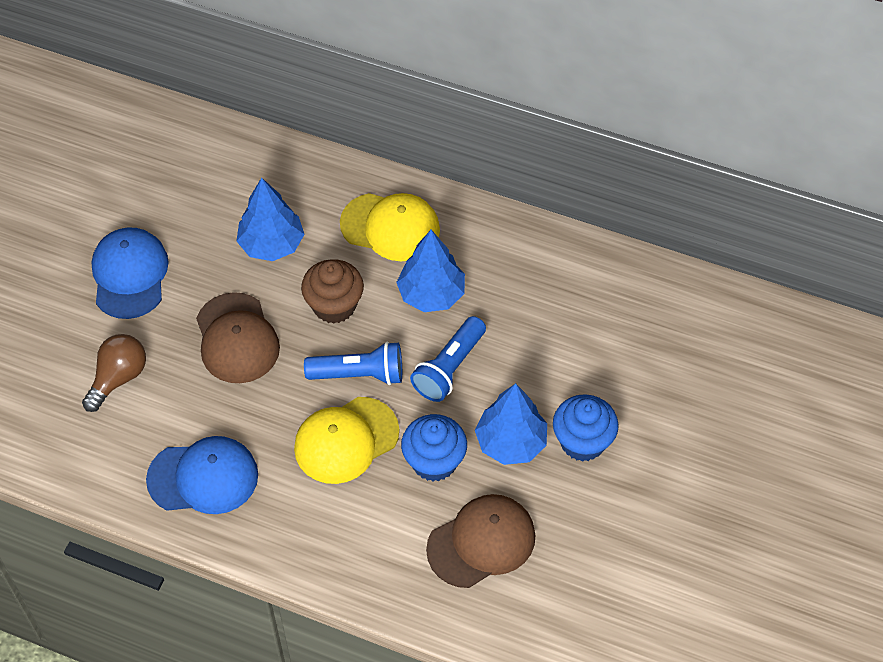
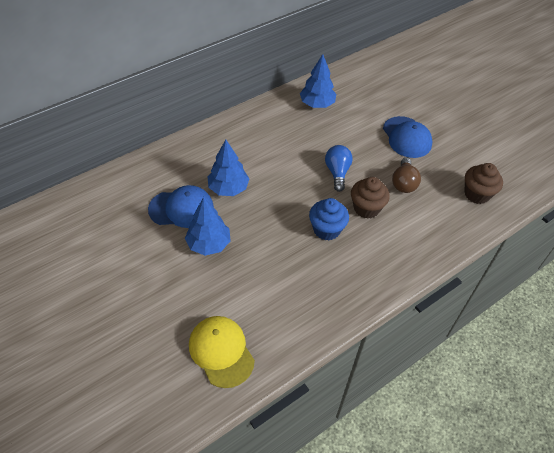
blue cupcake: [401,414,467,481] [553,394,619,462] = 2 -> [309,198,349,240] = 1
blue flashlight: [304,342,402,385] [410,316,486,402] = 2 -> none = 0
blue light bulb: none = 0 -> [325,145,353,192] = 1
brown cap: [196,292,280,383] [426,494,536,588] = 2 -> none = 0
brown cupcake: [301,259,364,324] = 1 -> [351,177,390,219] [464,163,503,204] = 2
yellow cap: [294,397,399,484] [340,193,440,261] = 2 -> [189,316,255,388] = 1

